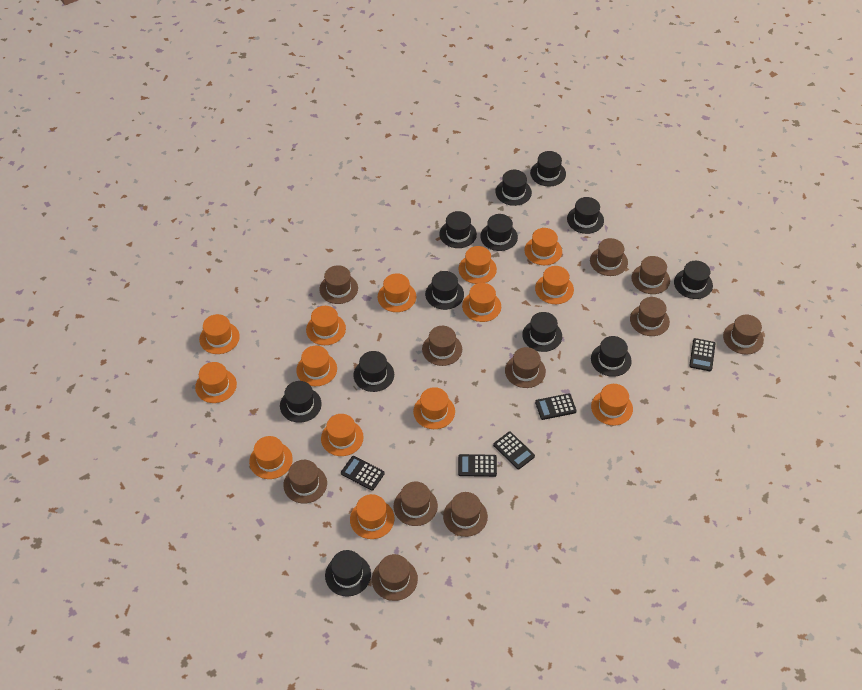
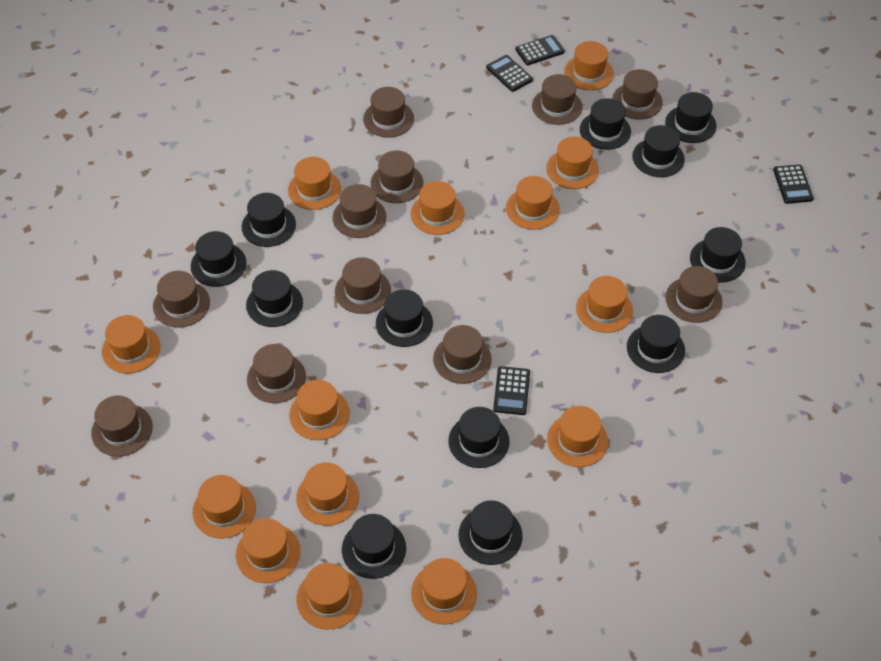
black calculator: [341,456,385,491] [458,454,497,477] [493,432,535,469] [535,393,577,420] [689,338,716,371] = 5 -> [486,55,533,92] [493,366,530,415] [515,35,565,65] [773,165,814,204] = 4

